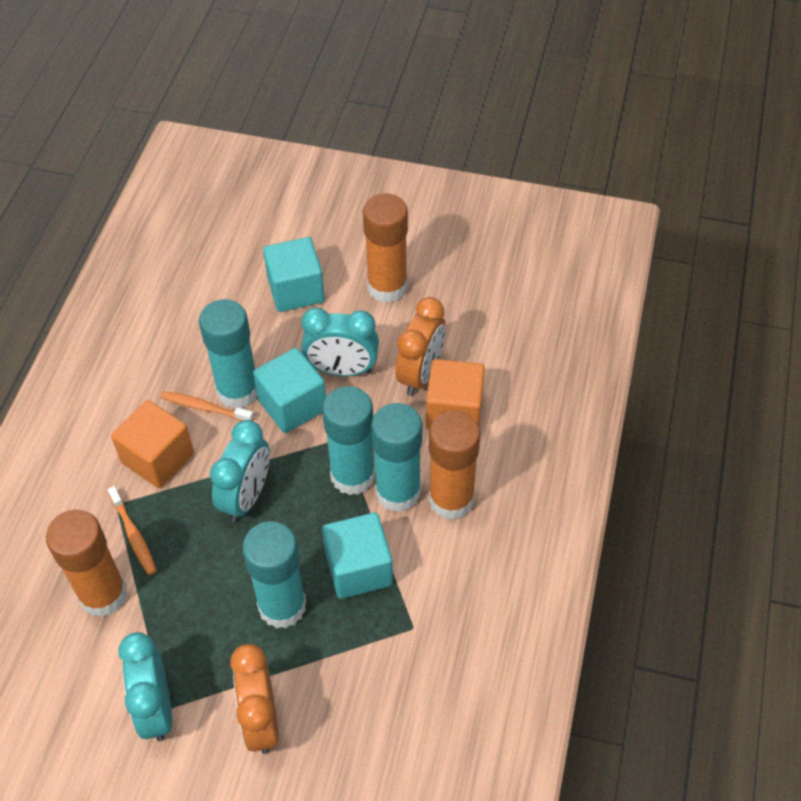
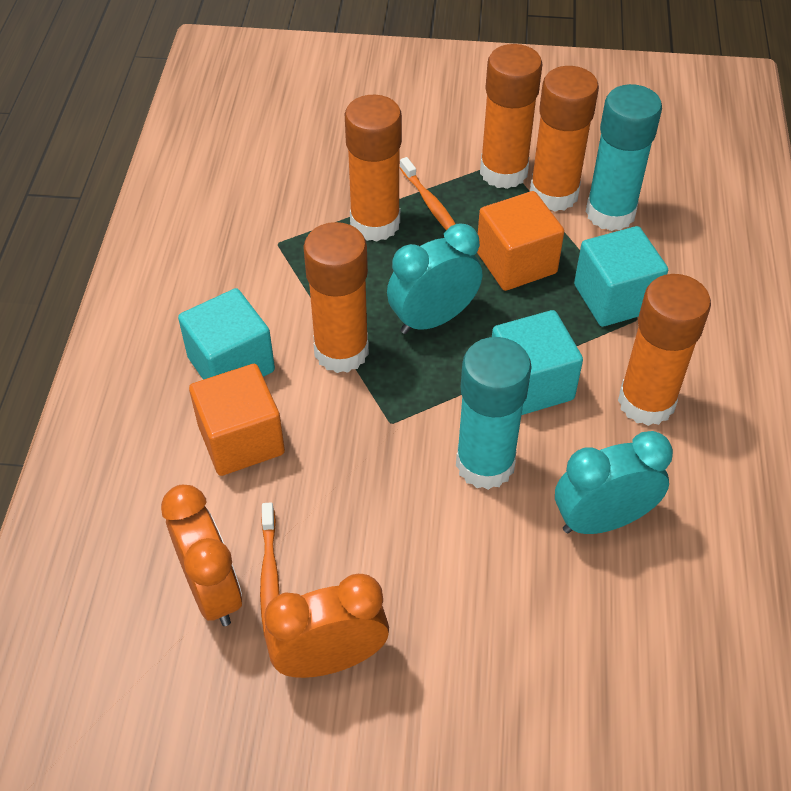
orange glue stick: [46,509,127,617] [363,193,408,303] [429,411,481,520] = 3 -> [303,222,369,373] [345,95,402,242] [480,44,542,189] [530,66,599,212] [618,274,711,426] = 5
turquoise clock: [119,632,172,741] [210,420,270,522] [301,308,379,376] = 3 -> [387,224,482,334] [555,431,673,534] = 2
turquoise glue stick: [199,299,257,409] [242,521,306,629] [322,386,375,495] [371,403,422,512] = 4 -> [456,337,532,490] [586,84,662,231] = 2

